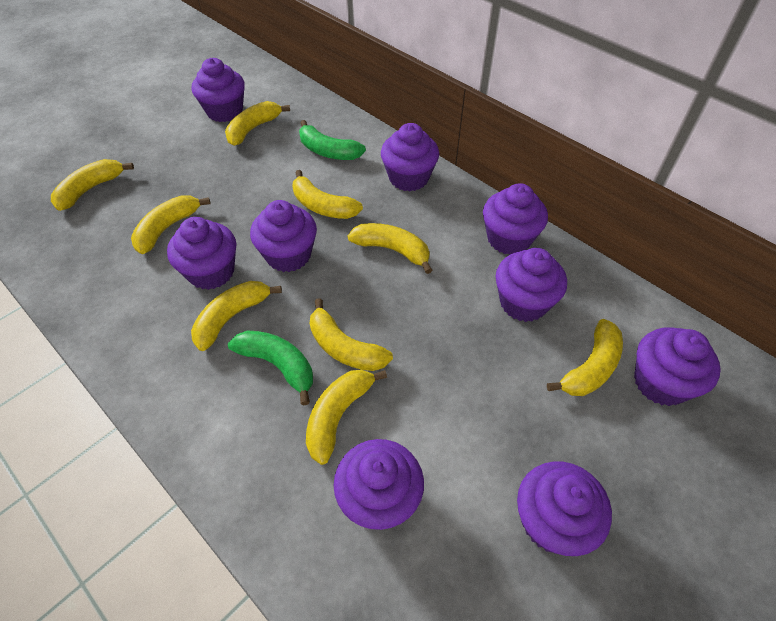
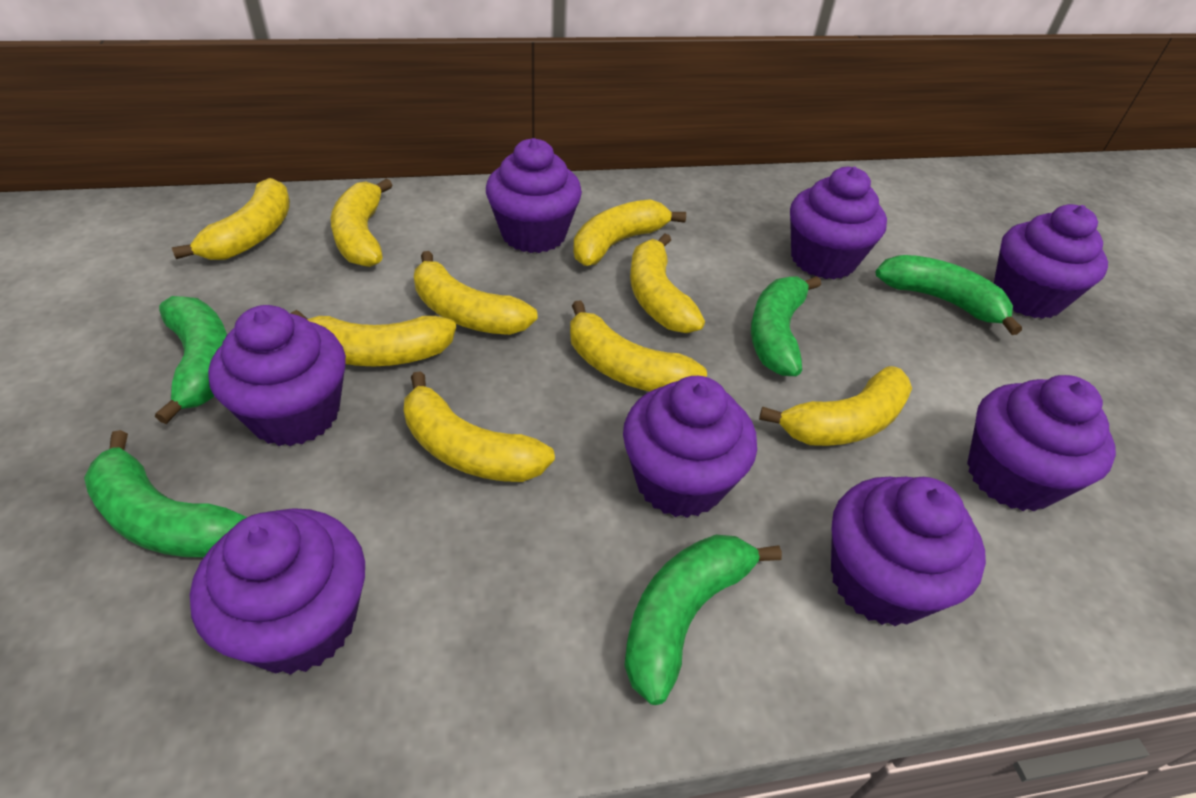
green banana: [228,331,313,406] [299,120,366,160] = 2 -> [84,430,247,557] [155,296,227,424] [624,535,782,705] [751,276,821,376] [875,255,1022,335] = 5
purple cupcake: [167,217,236,290] [192,58,245,122] [250,200,317,272] [334,439,424,530] [381,123,439,191] [483,183,548,255] [496,248,567,322] [517,461,612,556] [634,327,721,406] = 9 -> [190,508,365,675] [208,305,346,446] [486,138,582,253] [623,376,757,518] [790,167,887,279] [831,477,986,626] [967,375,1116,511] [994,204,1108,319] = 8

